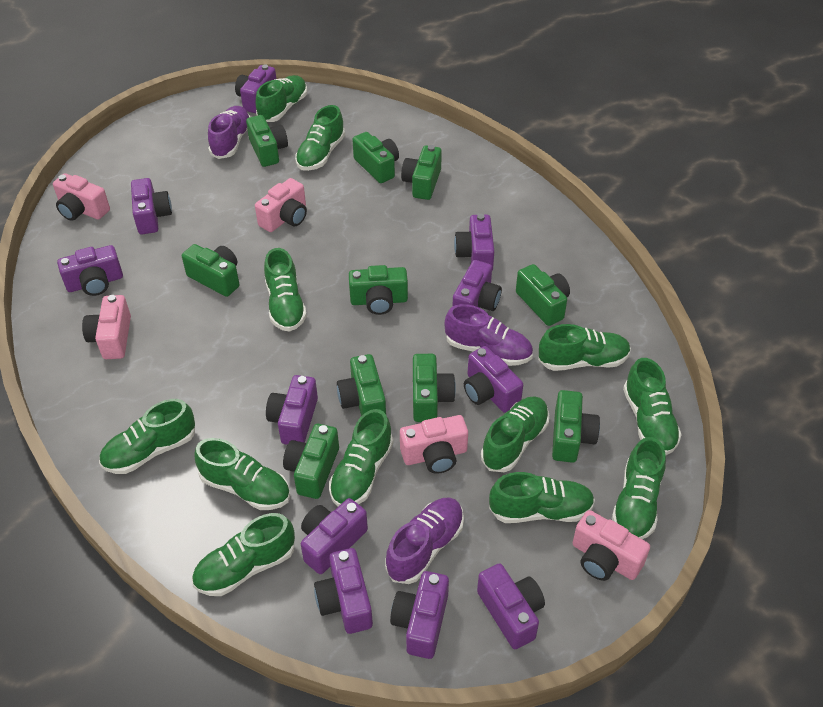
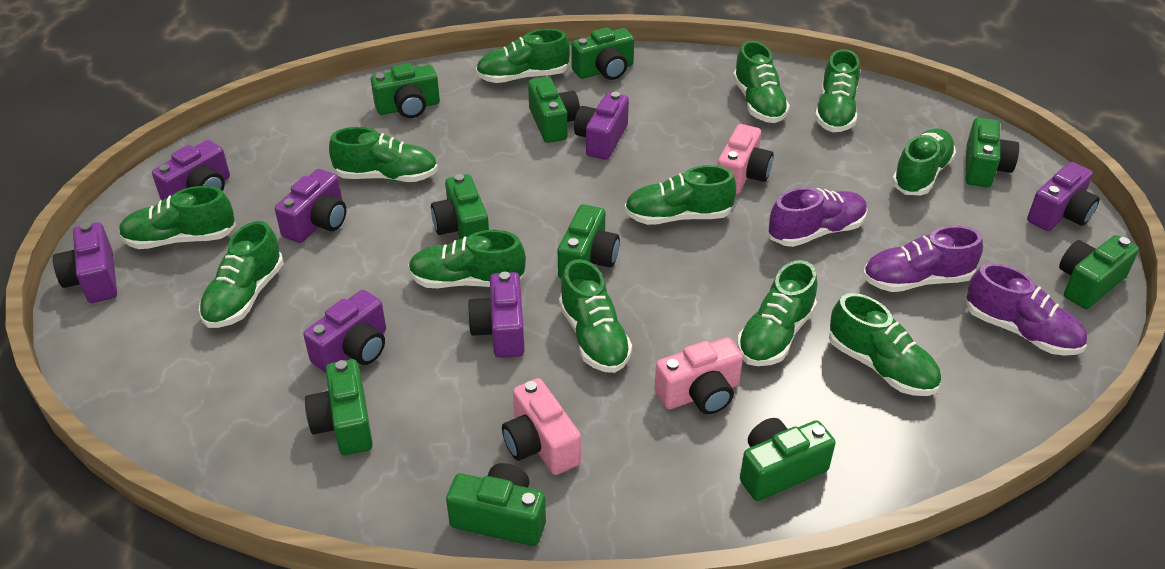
pink camera: [53,173,110,221] [82,295,131,359] [255,178,307,232] [400,415,468,474] [573,510,650,581] = 5 -> [502,378,581,475] [654,337,743,414] [717,124,774,194] = 3
purple camera: [57,245,123,296] [131,178,172,234] [235,64,276,113] [266,375,318,445] [301,498,368,574] [314,548,373,634] [390,571,449,659] [453,260,502,311] [454,214,494,271] [464,346,523,413] [477,563,545,649] = 11 -> [53,222,117,303] [152,140,230,200] [275,169,346,243] [304,290,386,373] [467,272,525,358] [574,92,629,160] [1027,162,1100,231] = 7

